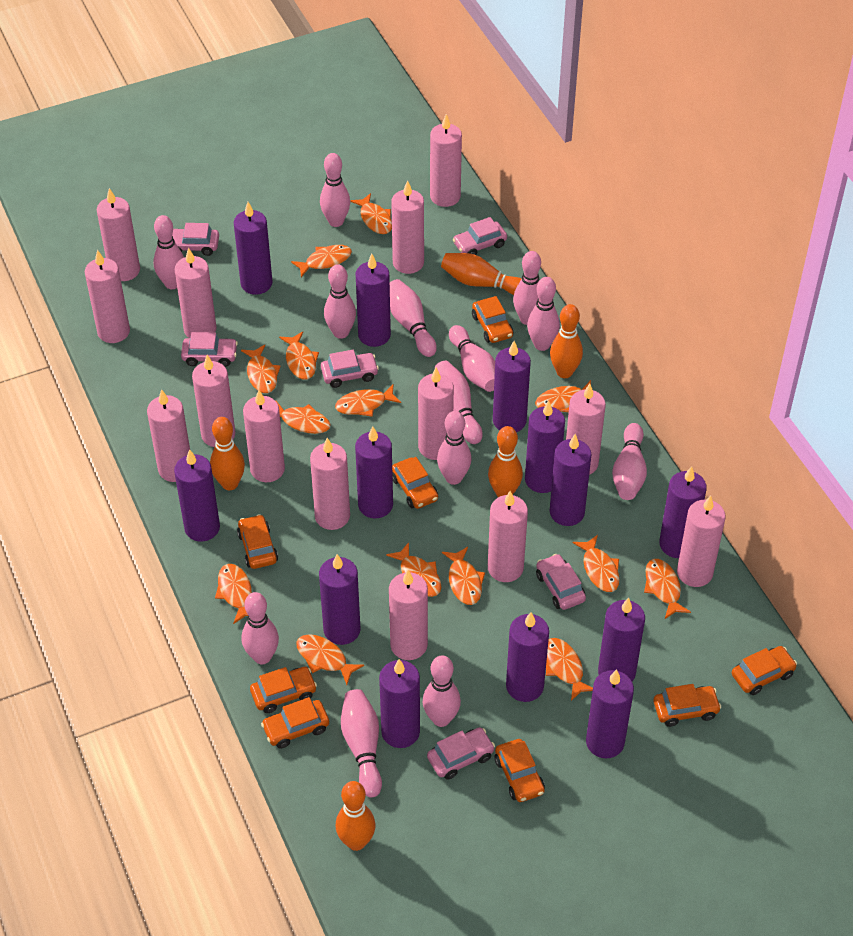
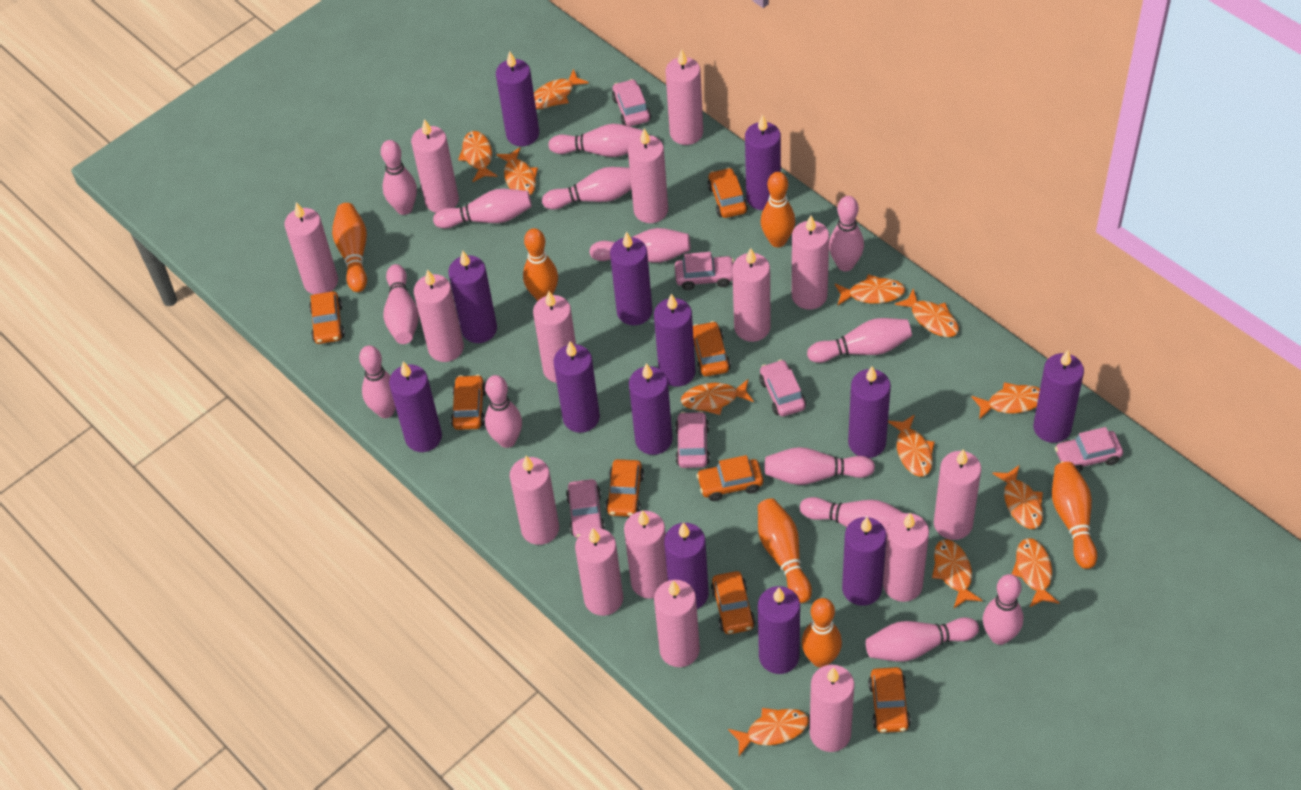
orange bowling pin: [210,417,245,490] [336,781,376,851] [441,253,522,295] [488,426,523,497] [550,304,583,378] = 5 -> [332,203,367,292] [523,228,558,301] [758,498,812,603] [761,172,795,247] [802,598,842,668] [1052,462,1097,569] = 6
orange fish: [215,564,252,624] [241,345,281,393] [276,401,331,434] [279,331,319,380] [291,245,352,277] [296,634,364,685] [335,385,401,417] [350,193,392,234] [386,542,441,597] [442,547,485,605] [535,380,591,412] [546,638,593,701] [573,535,620,592] [644,559,691,619] = 14 -> [458,131,498,182] [496,147,538,195] [534,69,589,109] [681,379,754,415] [728,708,809,756] [835,274,905,306] [888,415,935,477] [895,289,959,337] [932,539,983,608] [971,382,1040,420] [992,465,1043,529] [1012,538,1059,607] = 12
pink bowling pin: [153,215,184,289] [242,592,279,664] [320,153,350,227] [324,264,356,339] [341,689,382,797] [390,279,437,357] [423,655,461,727] [435,361,483,444] [437,411,471,485] [449,325,495,392] [513,251,541,325] [527,277,560,351] [612,423,647,500] = 13 -> [359,345,396,418] [381,140,417,215] [384,264,419,344] [433,189,532,228] [485,375,522,448] [542,167,631,209] [548,124,643,157] [589,228,690,263] [765,447,875,485] [800,497,904,536] [807,318,912,363] [829,196,864,271] [866,617,979,662] [983,574,1023,645] = 14
pink candle: [85,250,130,343] [97,188,140,281] [147,389,190,482] [175,248,217,338] [192,355,235,447] [243,390,285,482] [310,438,350,530] [389,570,428,660] [391,180,424,274] [418,368,454,460] [430,114,462,207] [488,491,528,582] [566,384,606,475] [677,495,726,587] = 14 -> [284,202,338,294] [411,119,459,213] [414,269,464,362] [510,456,559,545] [533,291,576,383] [575,528,623,616] [624,510,668,599] [628,129,668,223] [654,580,700,667] [666,49,703,145] [732,248,771,342] [792,216,829,309] [810,665,854,752] [883,513,929,602] [934,449,981,540] = 15

